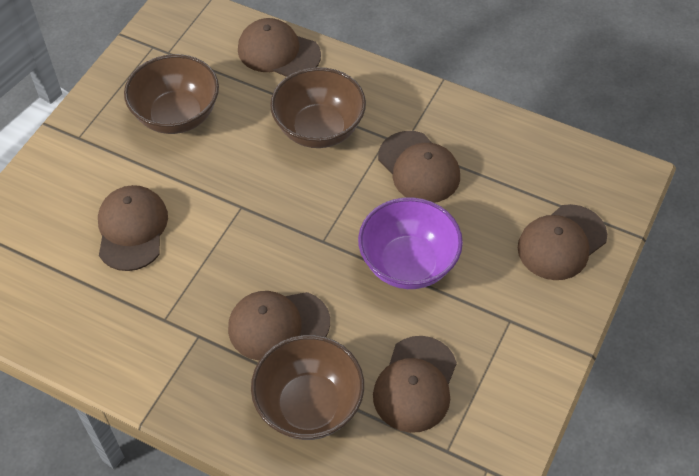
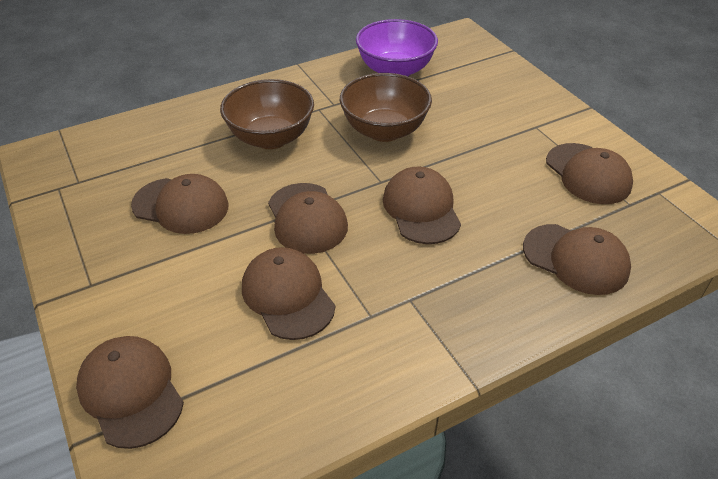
brown bowl: [124,54,219,134] [251,335,364,440] [270,67,366,148] = 3 -> [220,79,314,149] [340,73,432,142] = 2
brown cap: [98,185,168,271] [228,291,330,360] [238,18,321,77] [373,336,457,433] [378,131,460,203] [518,204,607,280] = 6 -> [76,336,184,449] [131,174,229,234] [242,247,335,340] [268,183,348,254] [383,167,461,244] [523,224,631,295] [546,143,633,204] = 7

